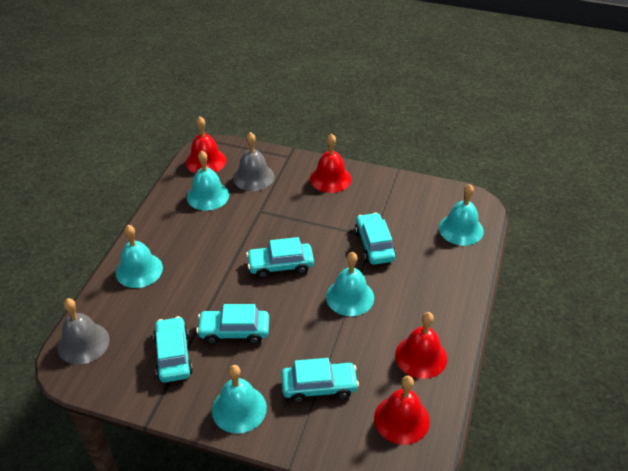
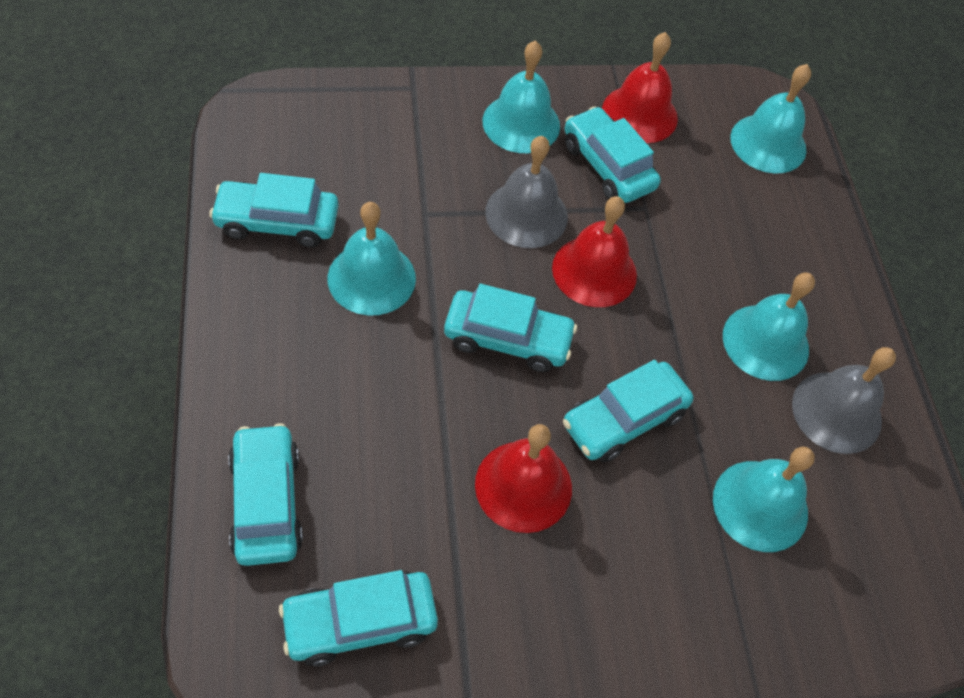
red bell: [186,117,226,174] [310,134,351,193] [374,376,430,445] [395,312,447,379] = 4 -> [475,424,572,533] [552,196,637,307] [602,32,678,143] = 3
turquoise car: [153,316,193,382] [196,304,269,344] [246,237,314,278] [281,358,359,403] [355,213,396,265] = 5 -> [209,173,339,247] [228,423,303,566] [279,570,438,666] [444,284,577,372] [563,360,693,463] [565,106,661,203] = 6

